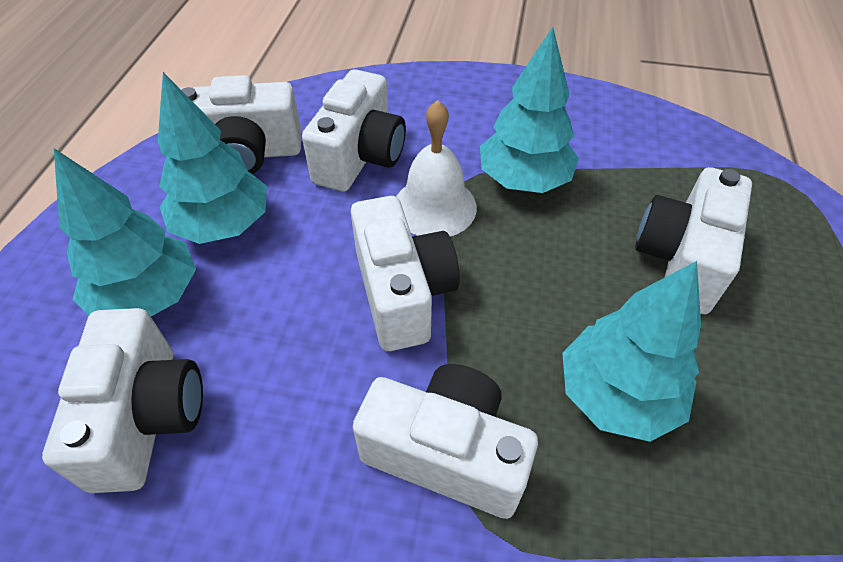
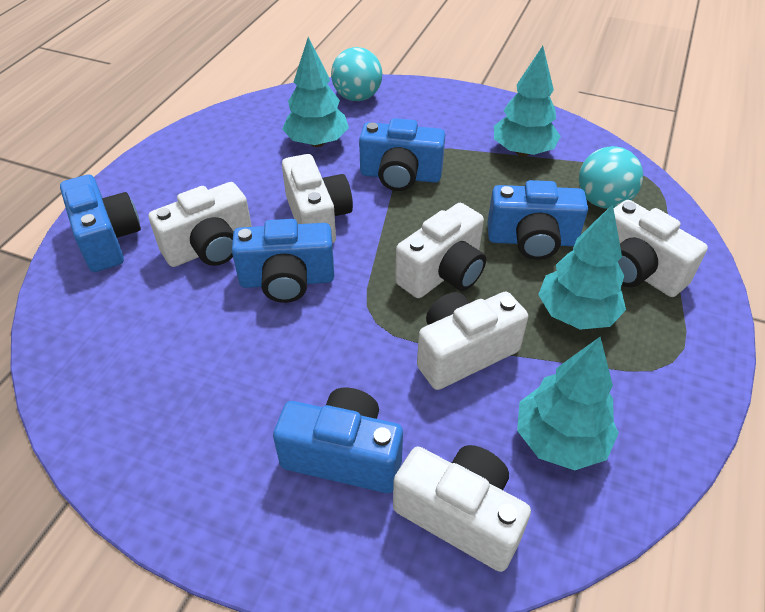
blue camera: none = 0 -> [60,175,141,272] [232,219,334,303] [273,387,403,493] [359,118,445,191] [487,180,588,260] = 5
turquoise ball: none = 0 -> [331,47,382,101] [579,146,643,209] = 2
white bell: [396,100,477,236] = 1 -> none = 0

